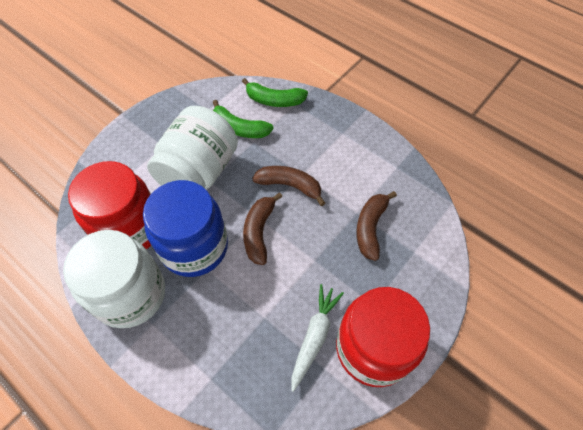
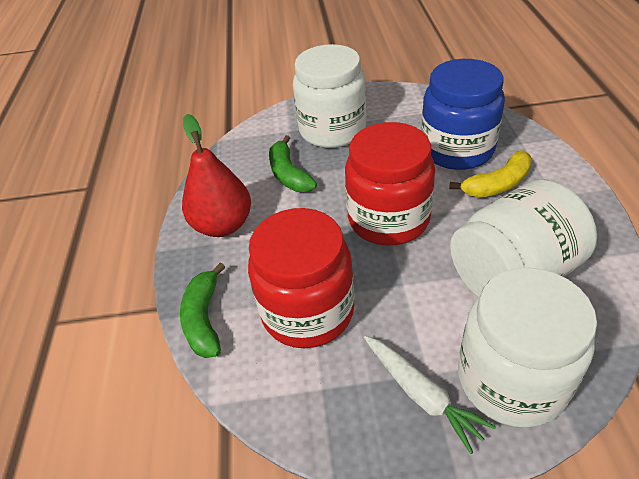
brown banana: [243,192,283,265] [252,166,325,206] [356,191,397,261] = 3 -> none = 0
red pear: none = 0 -> [182,114,251,237] = 1
white jar: [63,230,165,328] [147,106,238,189] = 2 -> [293,44,367,148] [450,179,597,297] [458,267,597,428] = 3
yellow banana: none = 0 -> [449,150,532,198] = 1

